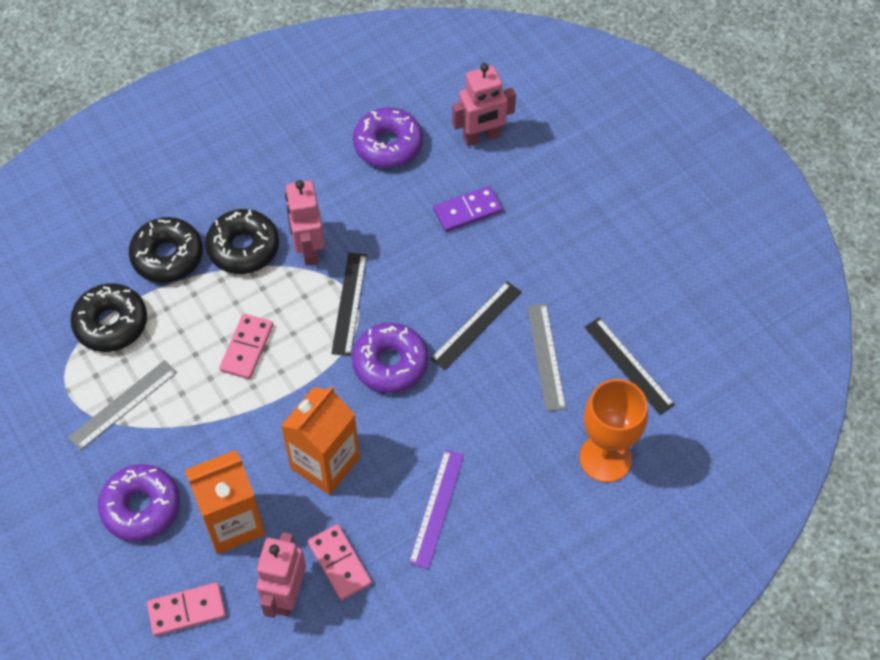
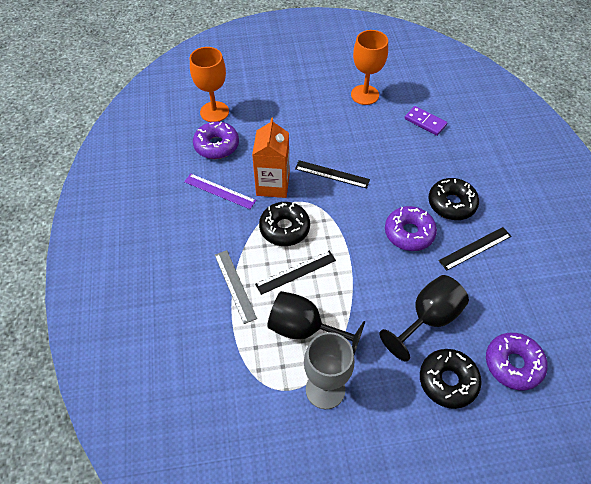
black goblet: none = 0 -> [267,291,365,354] [379,275,469,361] = 2
grey goblet: none = 0 -> [304,332,355,409] = 1
grey ruler: [68,360,177,450] [527,304,566,411] = 2 -> [215,250,257,324] = 1
orange carton: [185,450,265,554] [281,386,360,495] = 2 -> [252,118,290,198] = 1
orange goblet: [579,379,648,483] = 1 -> [190,47,229,122] [351,30,388,105] = 2
pink domino: [147,582,226,636] [219,314,273,379] [308,524,372,601] = 3 -> none = 0
pink robot: [257,532,306,618] [285,180,325,266] [452,63,516,146] = 3 -> none = 0

